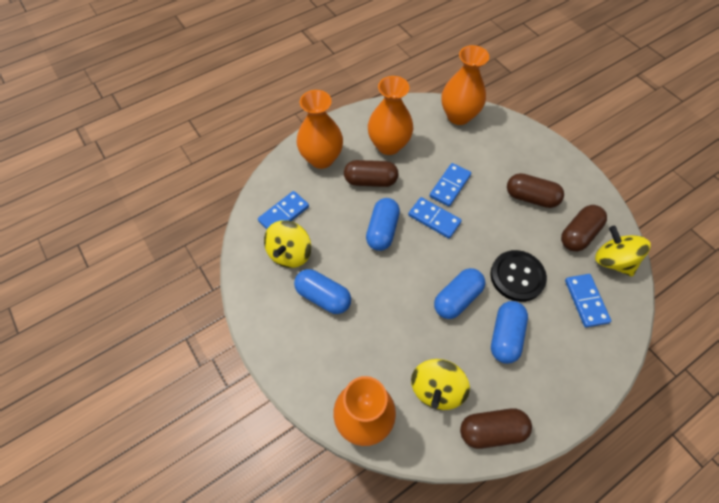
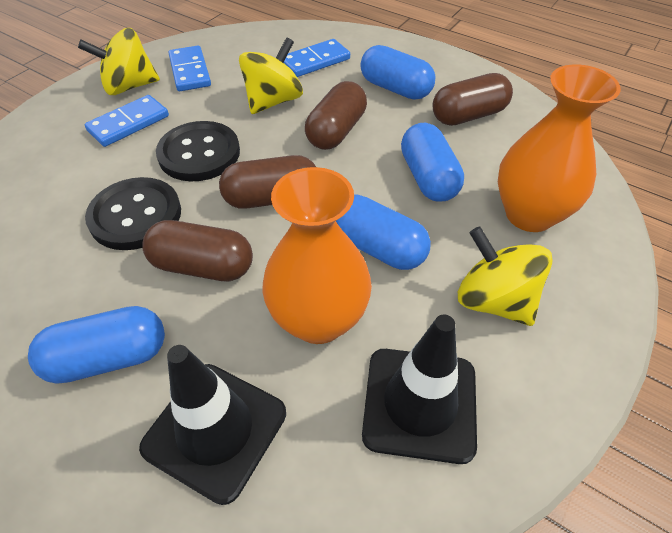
black button: [490,250,547,302] = 1 -> [85,177,181,250] [156,121,240,181] = 2
black traffic cone: none = 0 -> [139,345,286,505] [362,315,477,464] = 2
blue domino: [258,191,309,229] [408,197,462,239] [429,163,471,207] [565,274,611,328] = 4 -> [85,95,169,147] [168,46,211,91] [283,39,350,77] = 3
orange vase: [296,90,343,169] [333,376,396,446] [368,76,413,155] [441,45,489,125] = 4 -> [262,167,372,344] [498,64,621,232] = 2

